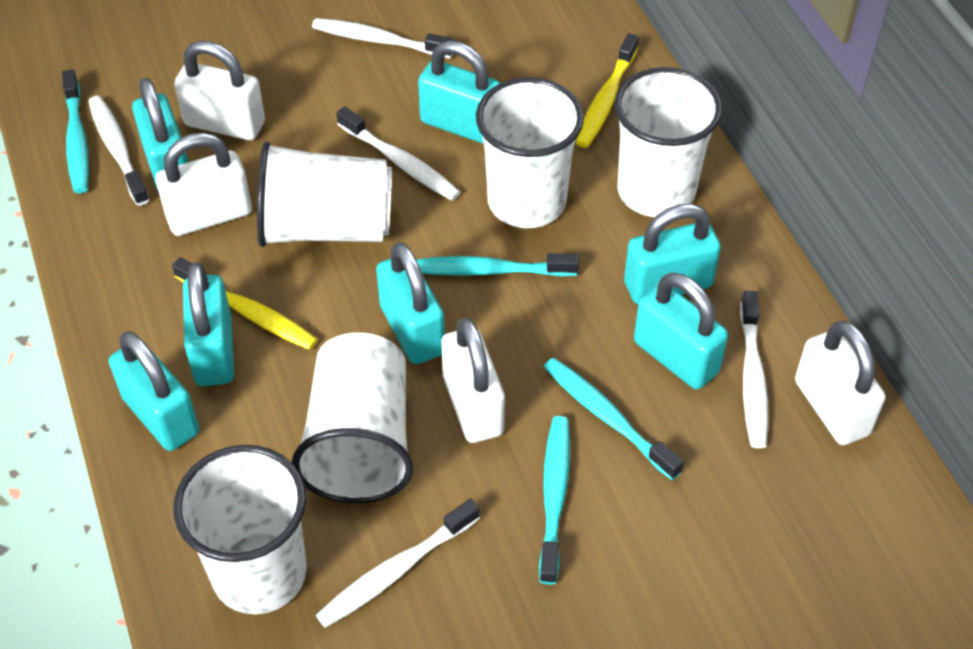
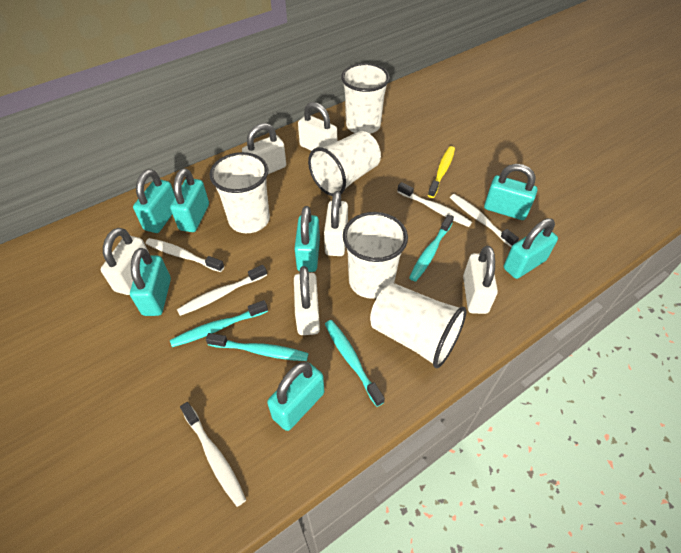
white padlock: [156,132,252,236] [174,41,265,140] [441,318,505,443] [795,320,886,445] = 4 -> [101,228,148,295] [242,123,286,174] [294,266,320,335] [298,102,337,151] [324,191,348,256] [463,246,498,314] = 6
yellow toothbrush: [172,257,318,350] [576,33,639,148] = 2 -> [428,146,455,198] = 1

